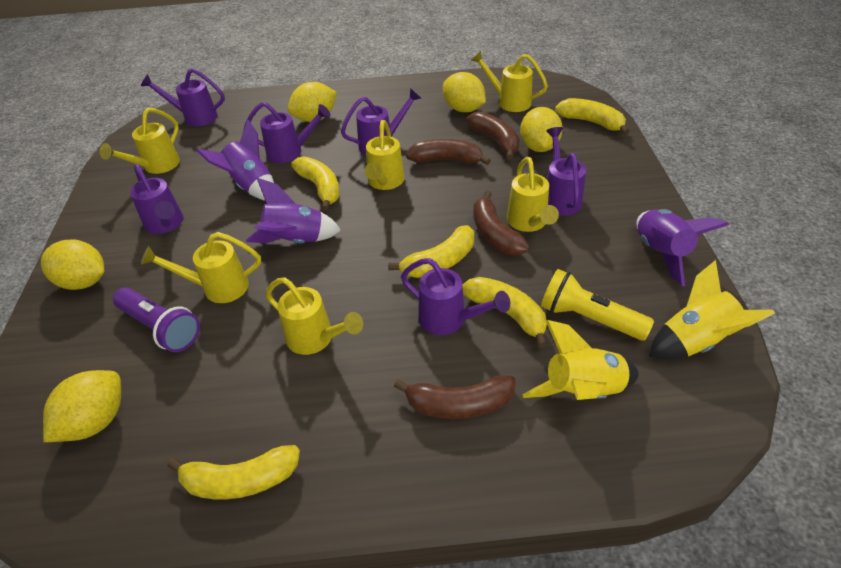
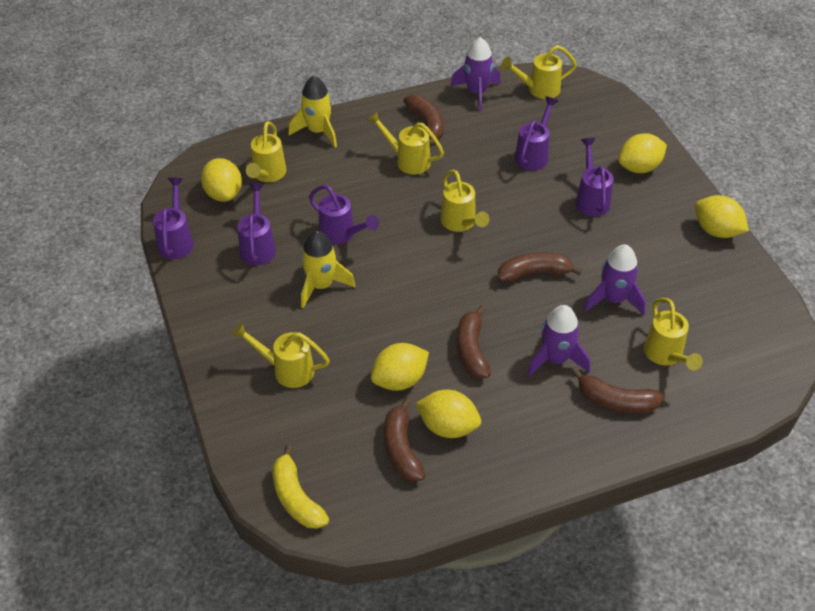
brown banana: [394,375,516,419] [406,139,491,165] [466,112,520,160] [473,190,529,255] = 4 -> [384,398,426,482] [403,95,444,146] [456,305,491,378] [498,252,582,283] [572,368,664,413] = 5
purple flashlight: [113,287,200,352] = 1 -> none = 0
purple watering can: [130,164,183,234] [141,68,225,127] [243,102,330,163] [341,88,421,155] [401,258,510,335] [546,127,586,216] = 6 -> [153,178,194,259] [237,183,276,266] [309,185,379,245] [515,96,559,171] [575,138,613,217] = 5
yellow banana: [167,445,300,500] [291,157,340,211] [388,225,474,278] [462,277,547,348] [555,98,630,135] = 5 -> [272,445,329,529] = 1
yellow flashlight: [541,269,654,341] = 1 -> none = 0

